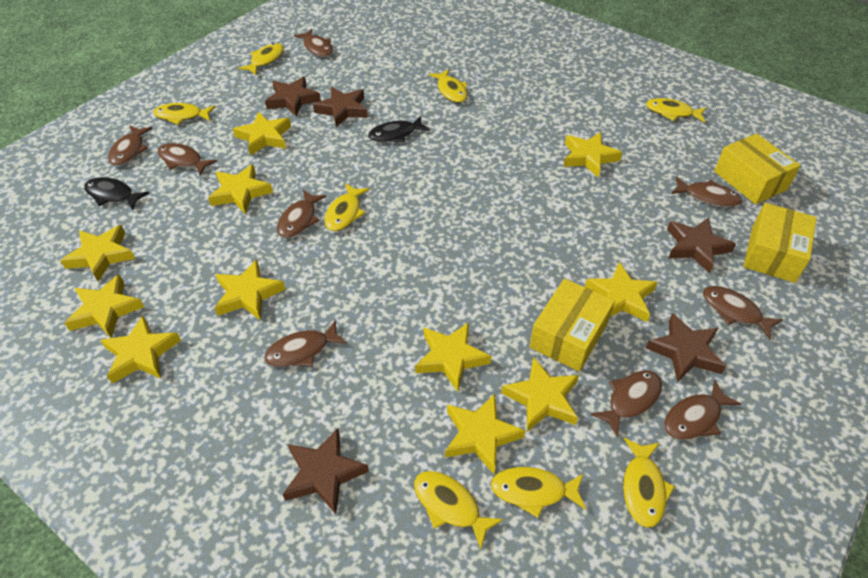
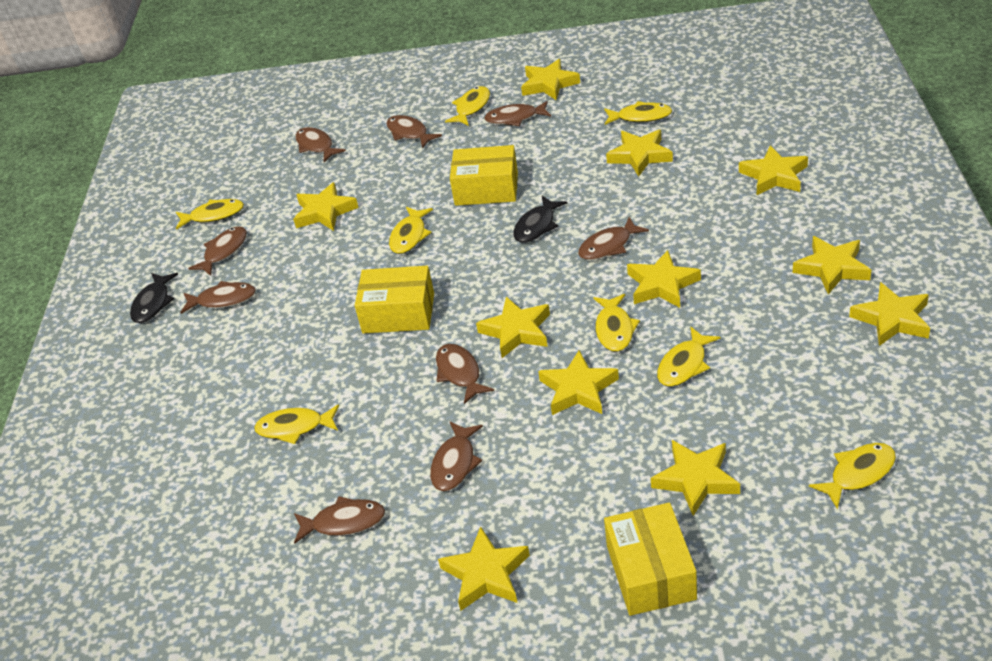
brown star: [265,77,321,116] [282,428,369,514] [313,87,368,127] [646,313,726,382] [667,218,736,273] = 5 -> none = 0

